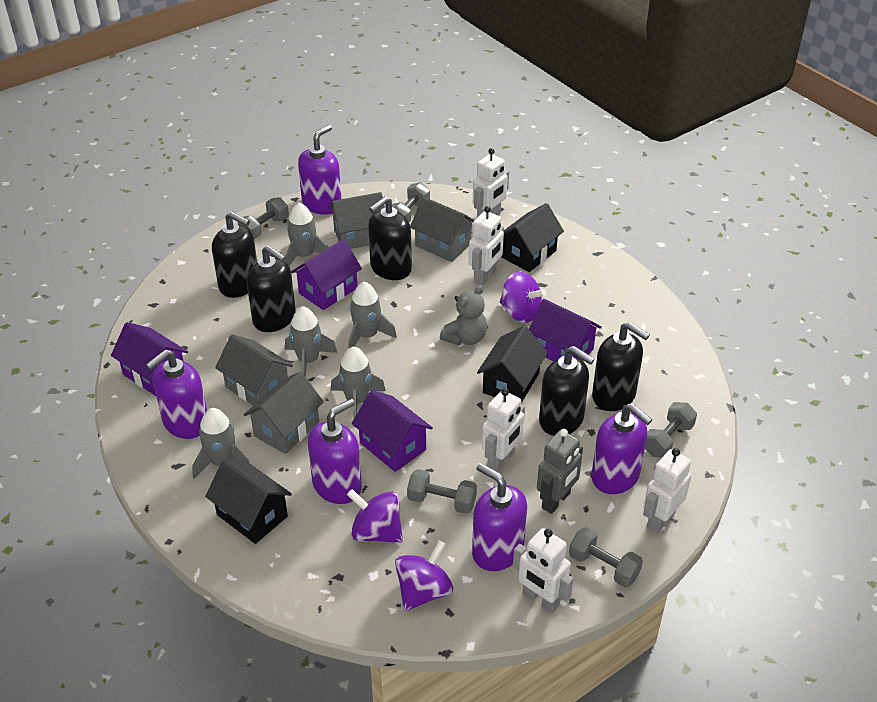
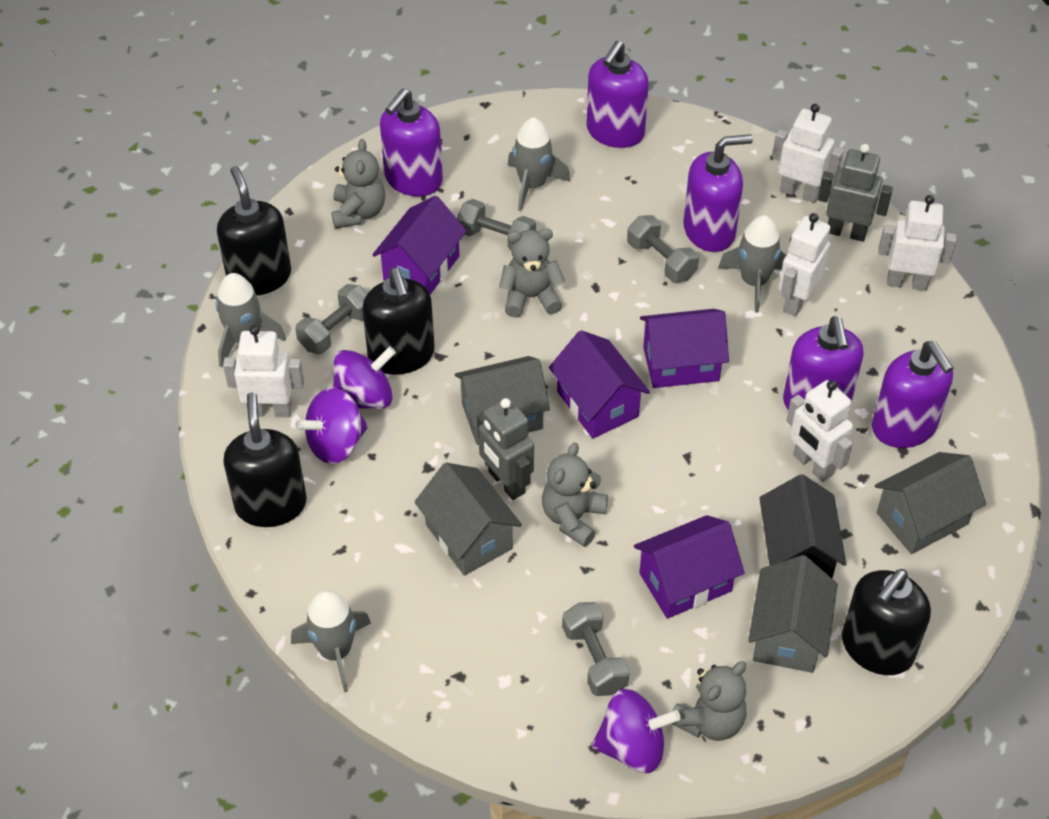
black house: [205,460,292,544] [477,326,547,403] [501,203,564,272] = 3 -> [759,474,846,578] = 1
black soap dispenser: [212,211,257,298] [247,245,296,332] [368,196,412,280] [539,346,595,436] [592,322,650,411] = 5 -> [217,166,291,295] [223,392,307,527] [362,268,435,375] [842,569,931,675] = 4
grey dumbbell: [238,197,289,239] [392,182,430,222] [407,469,477,514] [569,527,643,587] [645,402,697,458] = 5 -> [295,284,367,354] [457,199,536,250] [562,602,630,696] [627,215,699,282] = 4
grey robot: [537,429,583,514] = 1 -> [477,398,534,500] [818,144,893,242] = 2
grey rocket: [192,408,249,479] [285,202,329,266] [285,306,337,376] [331,346,386,418] [348,282,397,349] = 5 -> [216,273,286,367] [291,590,371,692] [508,117,570,211] [718,215,786,313] = 4
grey teddy bear: [440,285,487,345] = 1 -> [332,139,385,229] [499,228,565,318] [542,442,608,547] [671,661,747,741] = 4

